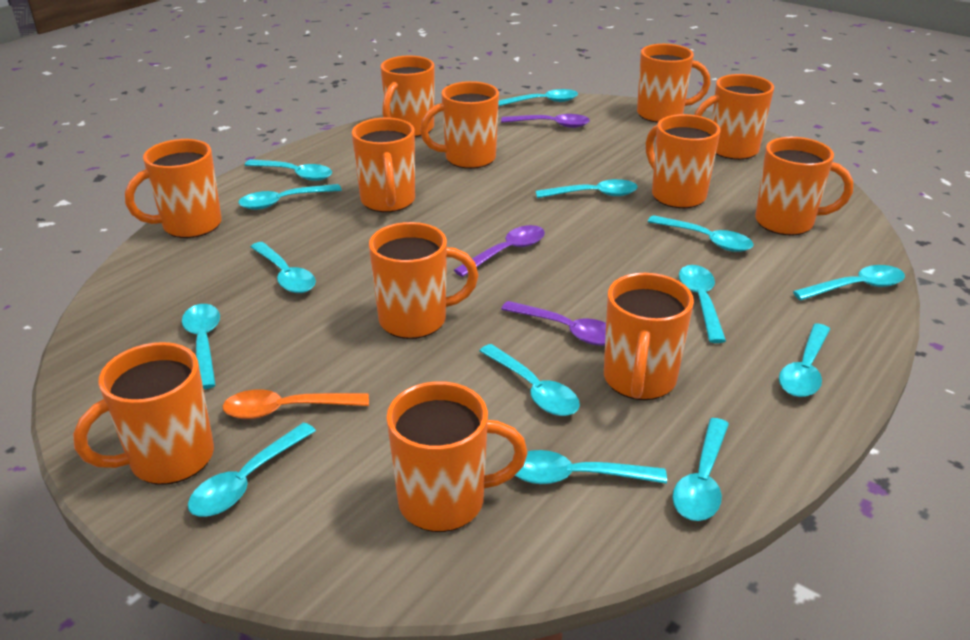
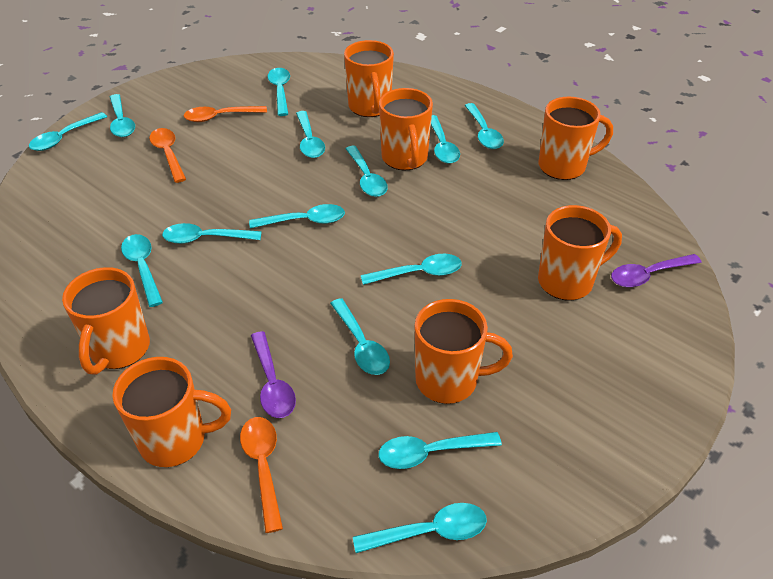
orange mug: [73,342,214,485] [125,139,222,238] [352,118,415,212] [369,222,478,339] [380,56,435,137] [386,381,528,532] [420,81,499,169] [604,273,694,400] [637,44,711,123] [646,114,720,208] [694,74,774,160] [755,137,853,235] = 12 -> [62,267,150,375] [112,357,231,467] [344,40,394,117] [379,88,433,170] [415,299,513,404] [538,205,622,301] [539,97,613,180] = 7
orange spoon: [222,390,369,419] = 1 -> [149,128,186,183] [184,106,267,122] [240,417,283,533] = 3
purple spoon: [454,225,545,277] [501,114,590,128] [501,301,606,346] = 3 -> [251,331,296,418] [611,254,702,287] = 2

